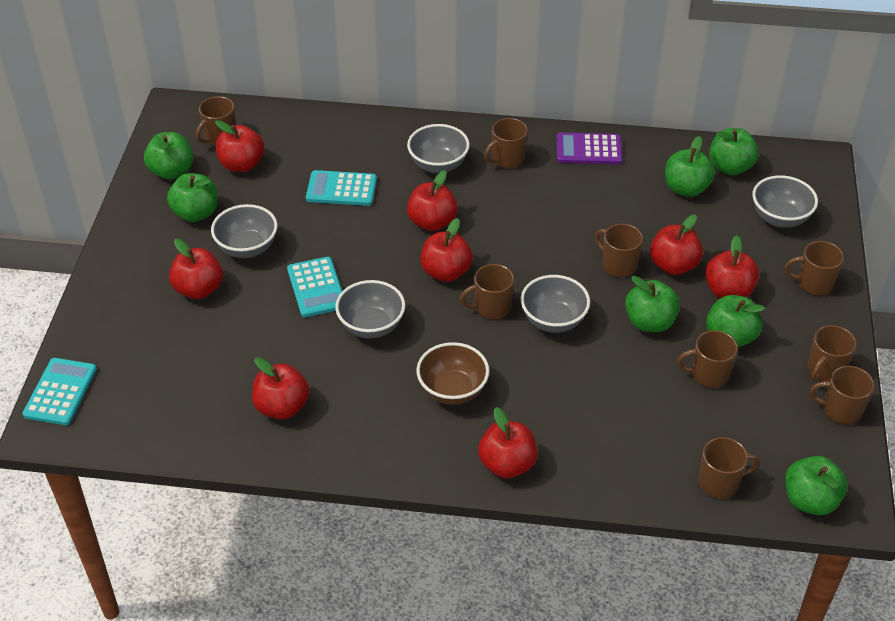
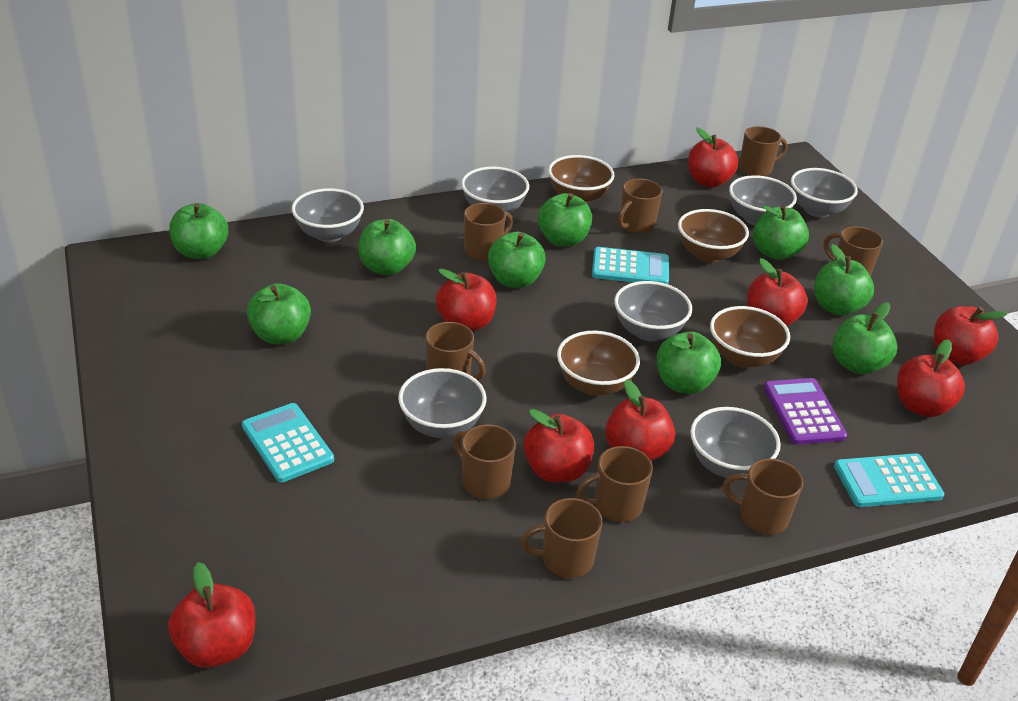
brown bowl: [416,342,489,405] = 1 -> [548,155,615,203] [557,331,640,396] [678,209,749,263] [710,306,790,368] = 4
green apple: [144,132,193,179] [167,173,218,222] [625,276,680,332] [665,136,715,197] [706,295,765,347] [709,128,759,175] [785,456,848,515] = 7 -> [169,203,228,259] [247,283,311,344] [358,219,416,275] [488,232,546,288] [538,193,592,247] [657,332,721,394] [753,205,809,260] [814,244,874,316] [833,302,897,375] = 9
grey bowl: [211,204,277,258] [335,280,405,339] [407,124,470,174] [521,275,590,333] [752,175,818,228] = 5 -> [292,188,364,242] [398,368,487,438] [461,167,529,213] [614,281,692,341] [690,407,781,478] [729,175,797,225] [791,168,858,217] = 7

